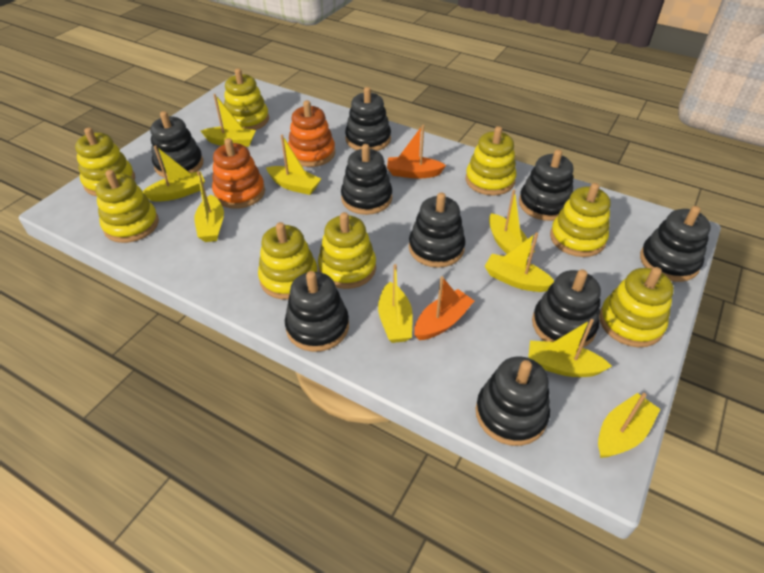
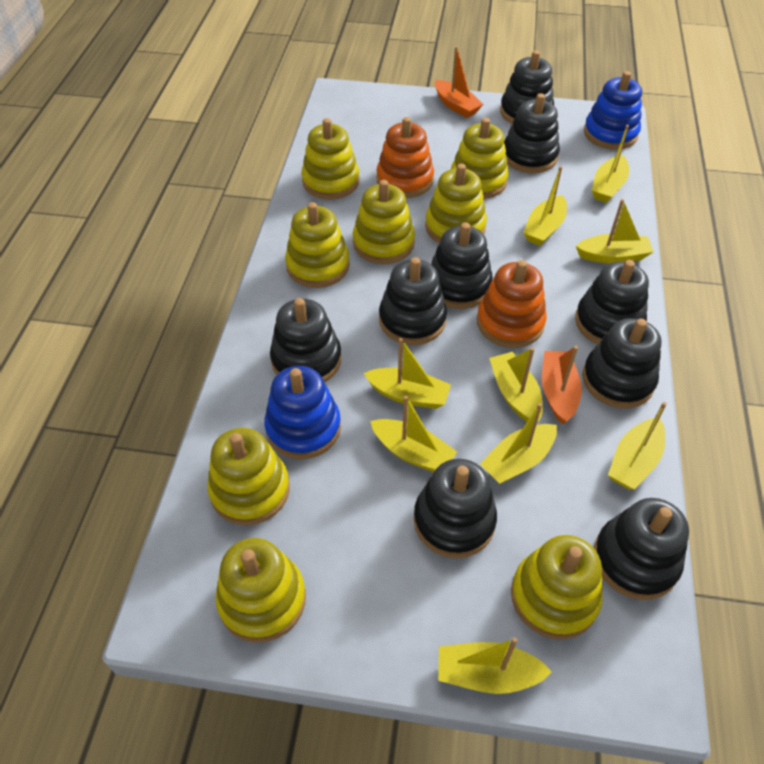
blue stacking toy: none = 0 -> [264,366,341,459] [584,71,642,150] = 2

